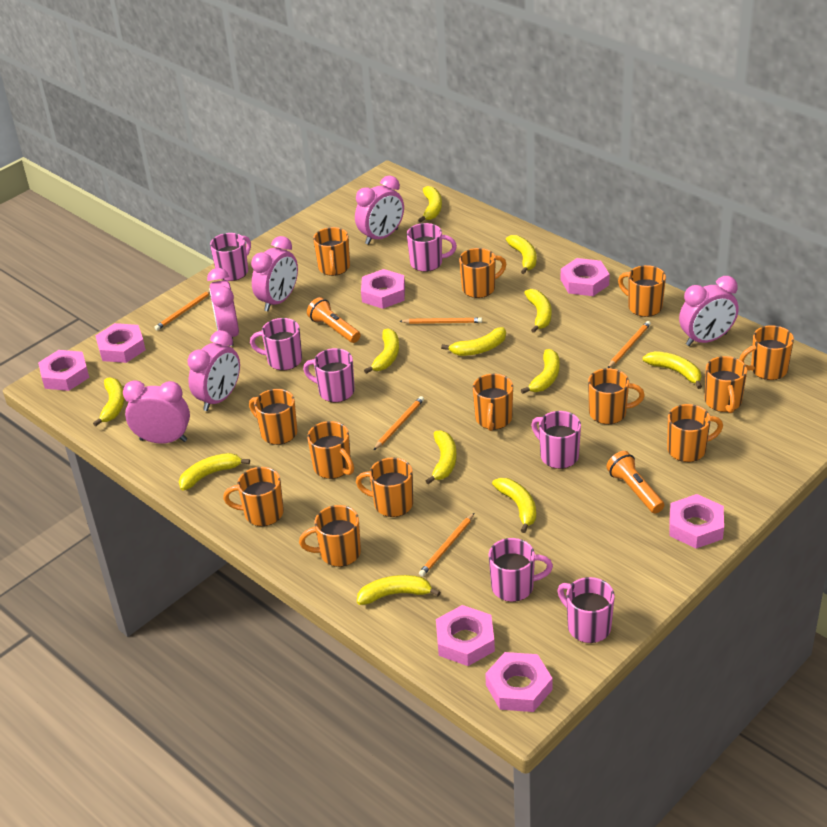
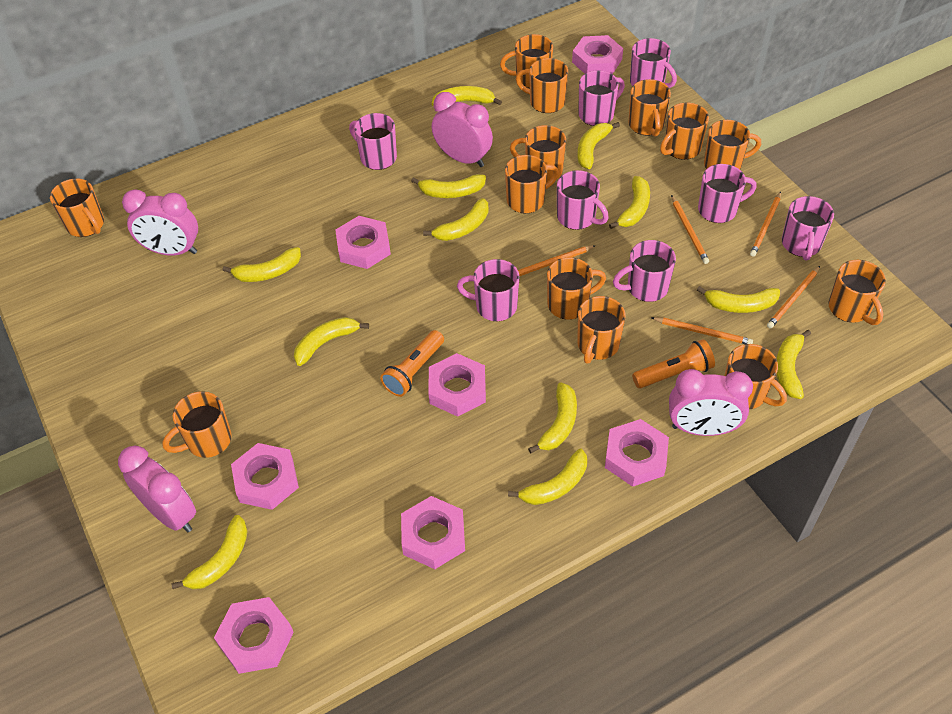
pink clock: [123,380,190,444] [187,330,240,411] [207,268,239,346] [251,236,298,311] [355,175,404,245] [679,276,739,346] = 6 -> [118,446,196,533] [122,189,198,256] [432,92,493,167] [669,369,753,436] = 4
pink mug: [210,233,251,281] [250,318,302,370] [303,348,355,402] [407,223,457,272] [489,538,553,602] [531,411,581,469] [557,577,615,643] = 7 -> [349,113,397,170] [457,259,520,321] [557,170,609,230] [578,70,625,126] [613,240,676,302] [630,38,677,88] [698,164,757,223] [782,196,834,260] = 8

